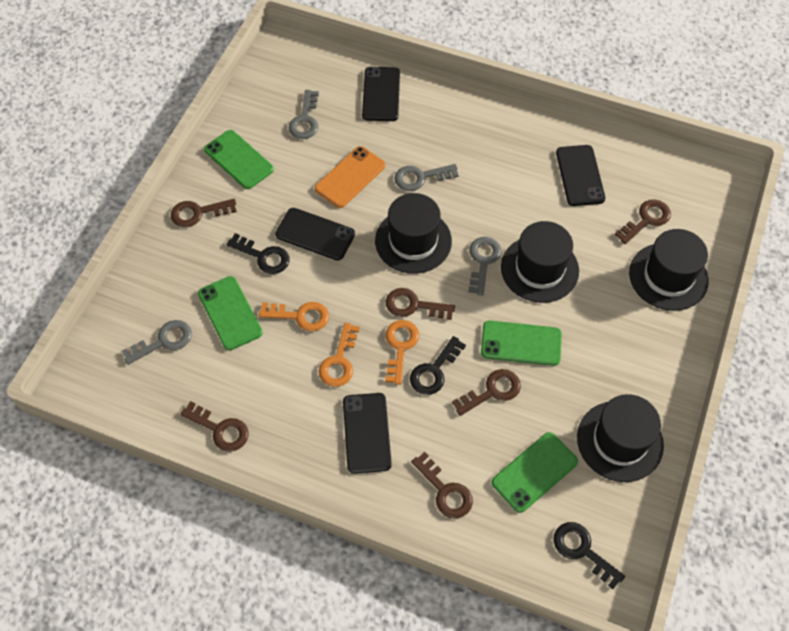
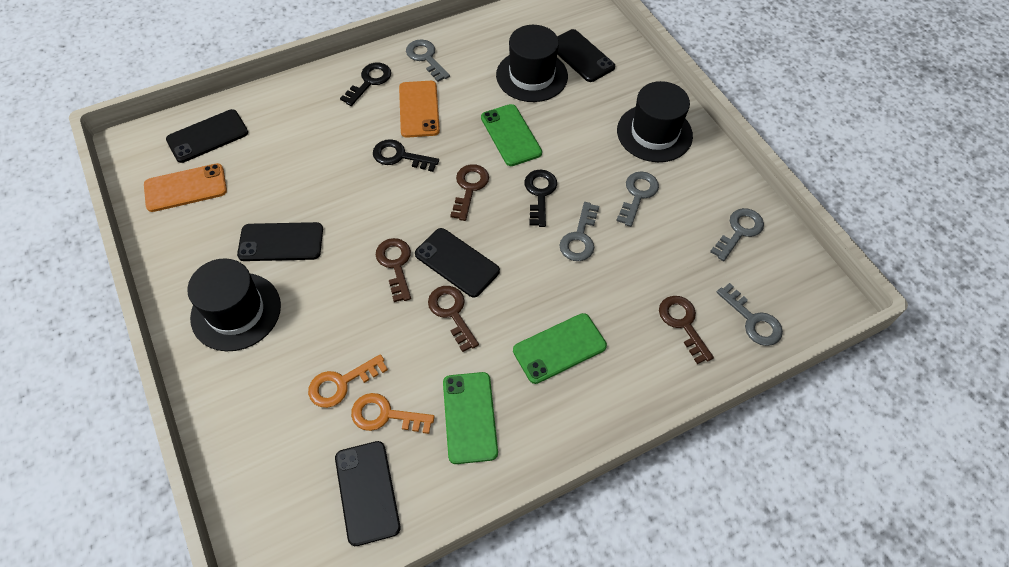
black hat: [375,193,452,274] [501,221,579,303] [577,394,664,482] [629,229,708,311] = 4 -> [187,258,281,351] [496,25,568,102] [617,81,693,162] = 3
black phone: [275,208,355,261] [343,393,392,474] [362,67,400,121] [556,145,605,206] = 4 -> [166,109,248,163] [237,222,323,261] [335,441,401,546] [415,228,500,298] [557,29,615,82] = 5
brown key: [171,199,237,227] [180,401,248,452] [386,288,455,320] [411,452,473,519] [452,369,521,416] [615,199,671,244] = 6 -> [376,238,411,302] [428,286,479,352] [450,164,489,221] [659,296,714,364] = 4
green phone: [198,276,263,351] [204,130,274,189] [481,320,562,366] [491,432,578,513] = 4 -> [443,372,498,464] [481,104,542,166] [513,313,607,384] = 3
grey key: [122,320,192,365] [289,90,319,139] [394,164,459,191] [468,237,501,295] = 4 -> [406,39,450,82] [559,202,599,261] [616,171,659,227] [710,208,764,261] [717,283,783,346] = 5
orange key: [259,302,329,331] [319,323,360,387] [385,320,419,385] = 3 -> [308,354,388,408] [351,393,434,434] = 2
orange phone: [315,146,385,208] = 1 -> [144,163,227,212] [399,81,440,138] = 2

